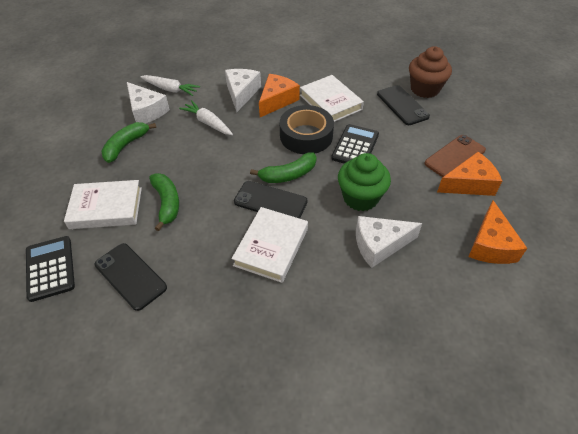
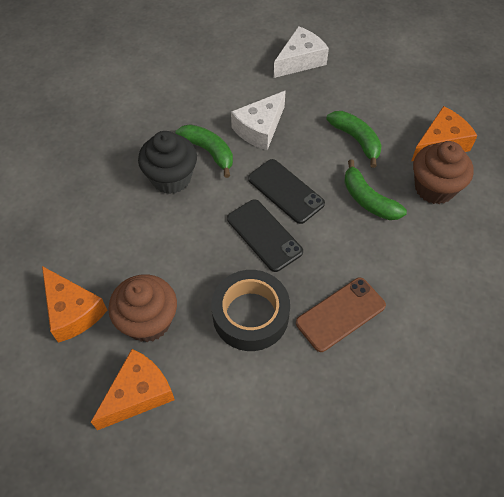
black calculator: [26,236,75,302] [331,124,379,164] = 2 -> none = 0
black cupcake: none = 0 -> [138,131,197,194] = 1
black phone: [95,243,167,311] [234,181,308,219] [377,85,430,125] = 3 -> [227,199,303,272] [248,159,325,224] = 2
brown cupcake: [409,46,452,98] = 1 -> [108,274,177,342] [413,141,474,204] = 2
green cupcake: [338,153,391,211] = 1 -> none = 0
white book: [64,180,142,229] [232,207,308,283] [300,75,364,122] = 3 -> none = 0
white carrot: [140,75,200,96] [179,100,233,135] = 2 -> none = 0
white cheese: [127,82,170,124] [225,69,261,112] [356,216,422,268] = 3 -> [231,91,286,150] [274,26,329,78] = 2

